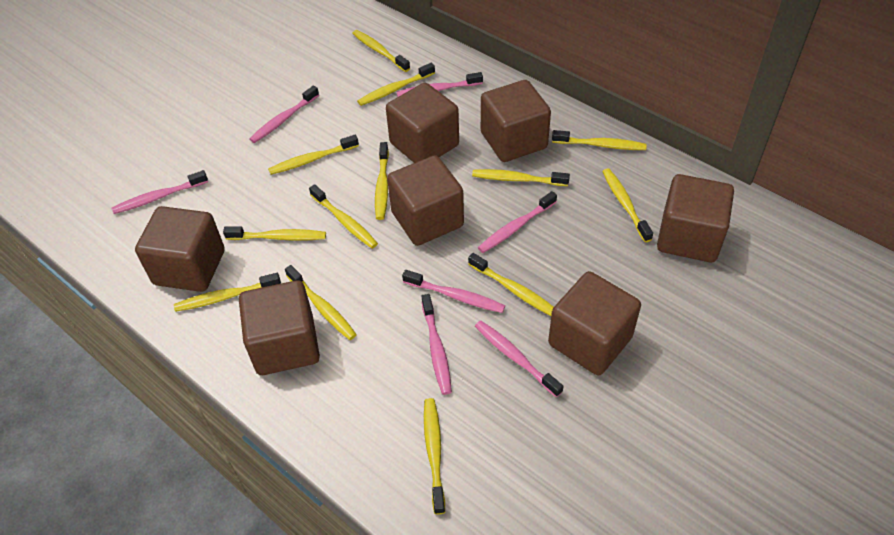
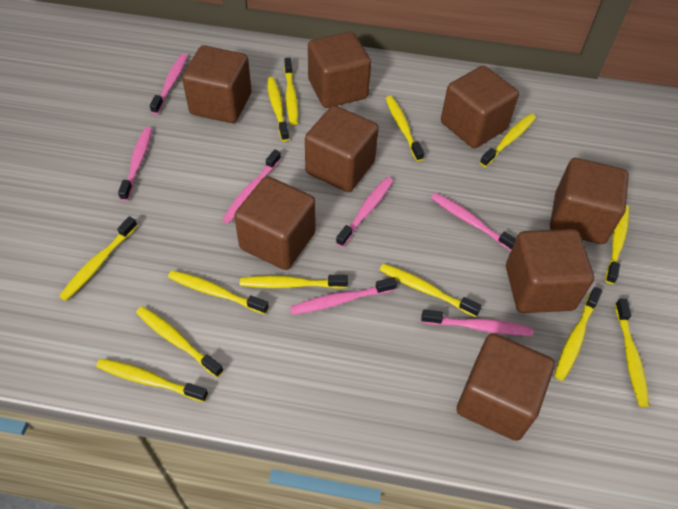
brown cube: [135,206,225,292] [239,280,320,375] [386,83,459,163] [387,155,464,246] [481,80,551,162] [548,271,641,375] [657,174,734,262] = 7 -> [182,45,251,123] [234,176,316,270] [305,105,379,192] [308,32,371,108] [441,66,519,148] [457,333,555,441] [506,229,594,313] [550,158,629,244] = 8

